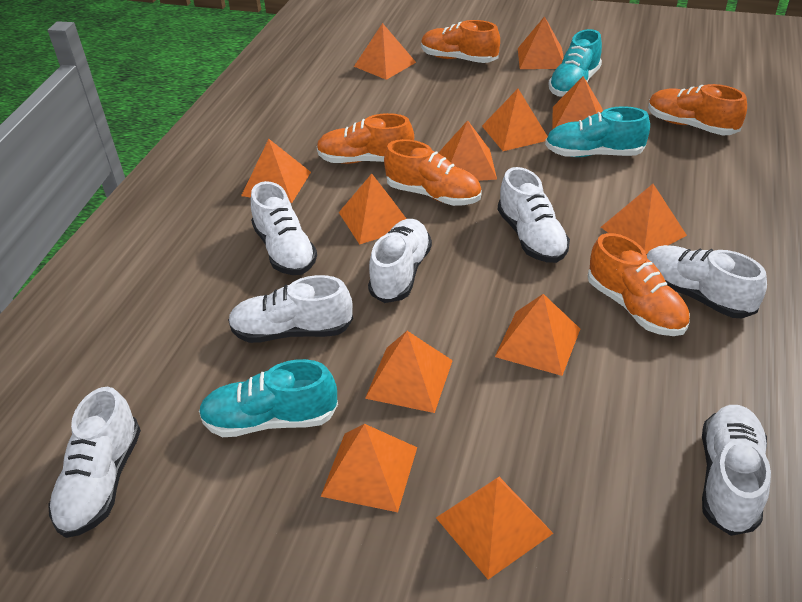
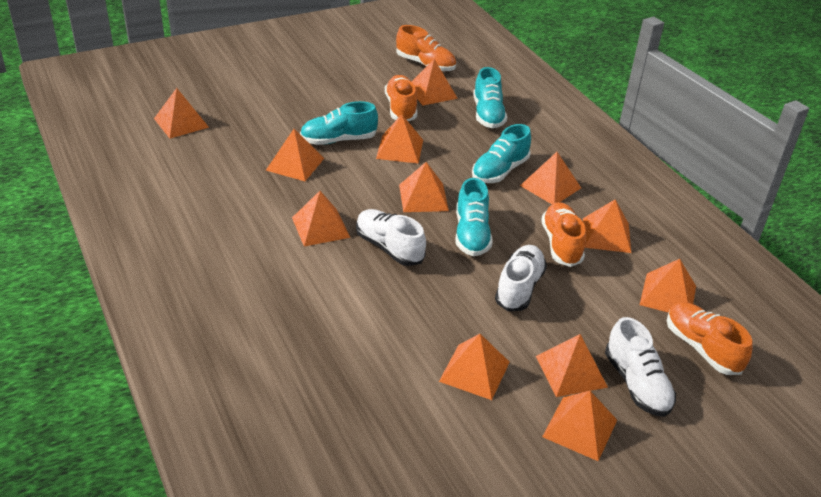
orange shoe: [317,113,414,164] [384,139,482,206] [421,20,500,63] [588,233,690,336] [648,84,747,135] = 5 -> [385,75,417,121] [396,25,456,72] [541,202,586,267] [667,302,752,375] = 4
turquoise shoe: [199,359,338,437] [545,106,650,157] [548,29,602,97] = 3 -> [300,101,378,145] [456,178,492,256] [472,124,531,183] [473,67,507,128] = 4
white shoe: [48,387,141,538] [228,275,353,343] [251,181,317,275] [368,219,432,303] [498,167,570,263] [646,245,767,318] [702,405,771,536] = 7 -> [356,209,426,266] [495,245,547,311] [605,317,676,417] = 3

